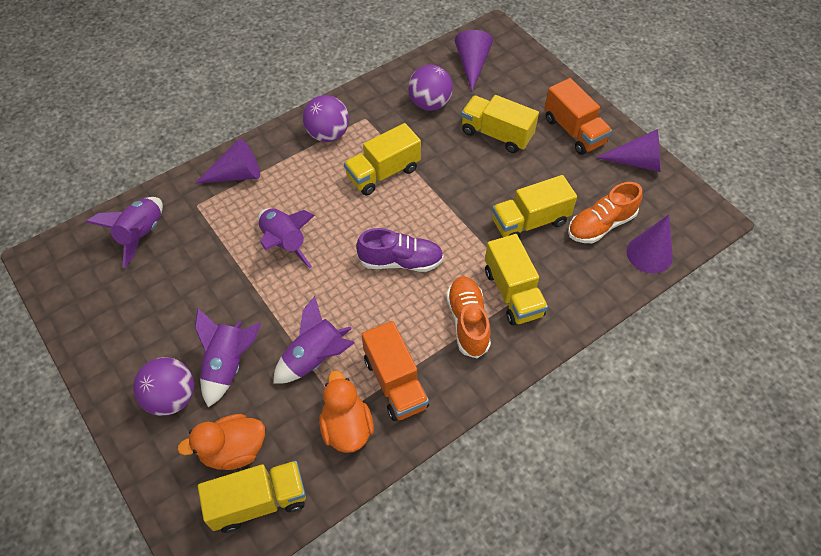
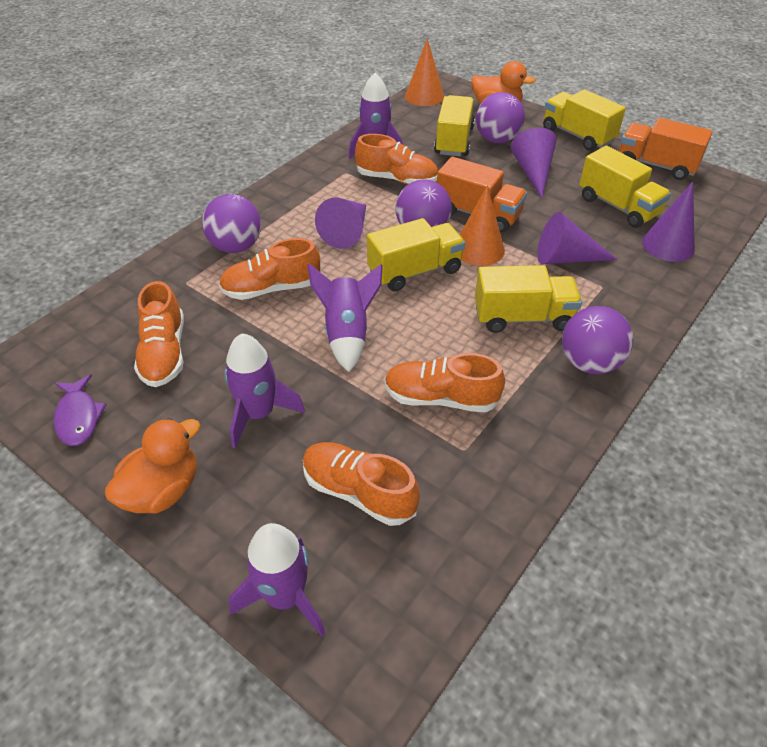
orange cone: none = 0 -> [405,38,444,106] [460,185,505,266] = 2
orange shoe: [446,276,491,358] [568,182,643,243] = 2 -> [134,281,184,387] [219,238,321,300] [303,442,420,526] [355,134,438,185] [384,353,505,412] = 5
purple ball: [133,357,194,416] [303,95,349,142] [408,65,453,111] = 3 -> [202,194,261,253] [395,179,452,227] [476,92,525,143] [562,306,633,374] = 4
purple fish: none = 0 -> [54,374,107,446] = 1
purple shoe: [356,228,444,272] = 1 -> none = 0

